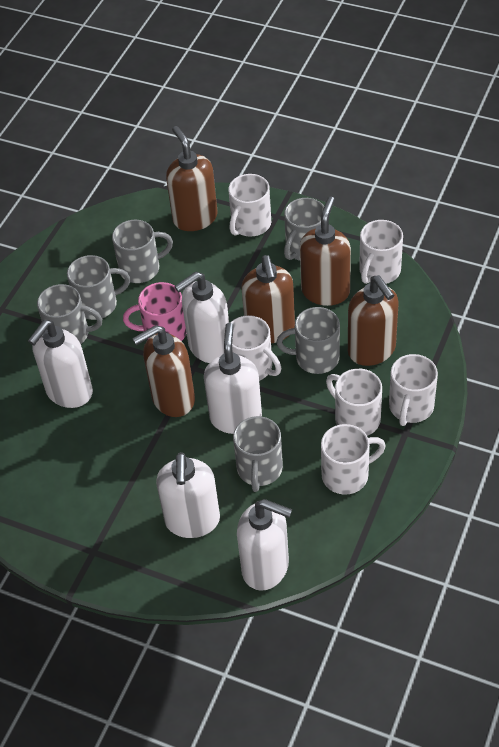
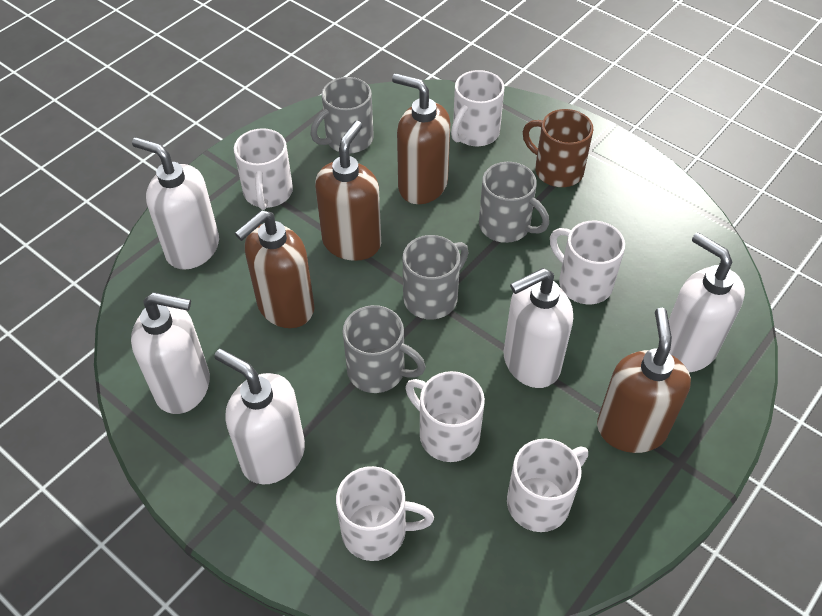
brown mug: none = 0 -> [523,109,594,187] = 1
brown soap dispenser: [132,325,195,417] [166,126,218,231] [241,255,295,343] [300,196,351,306] [348,275,399,366] = 5 -> [235,210,314,328] [315,121,381,261] [392,73,450,204] [597,308,691,453] = 4
grey mug: [37,284,102,344] [67,255,130,320] [112,220,173,283] [233,416,283,492] [276,307,340,374] [284,198,324,261] = 6 -> [311,77,374,154] [343,305,426,393] [403,235,469,320] [479,162,549,243] = 4
pink mug: [123,282,186,341] = 1 -> none = 0

